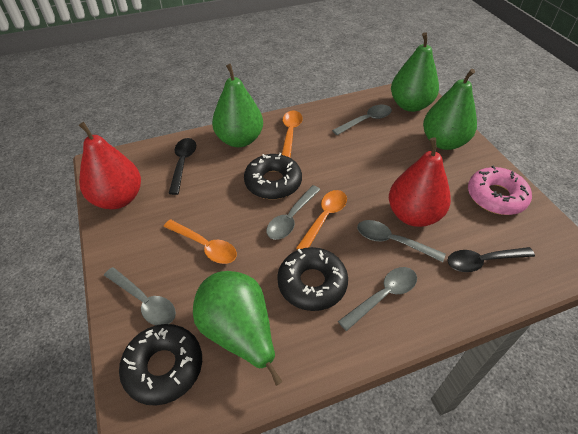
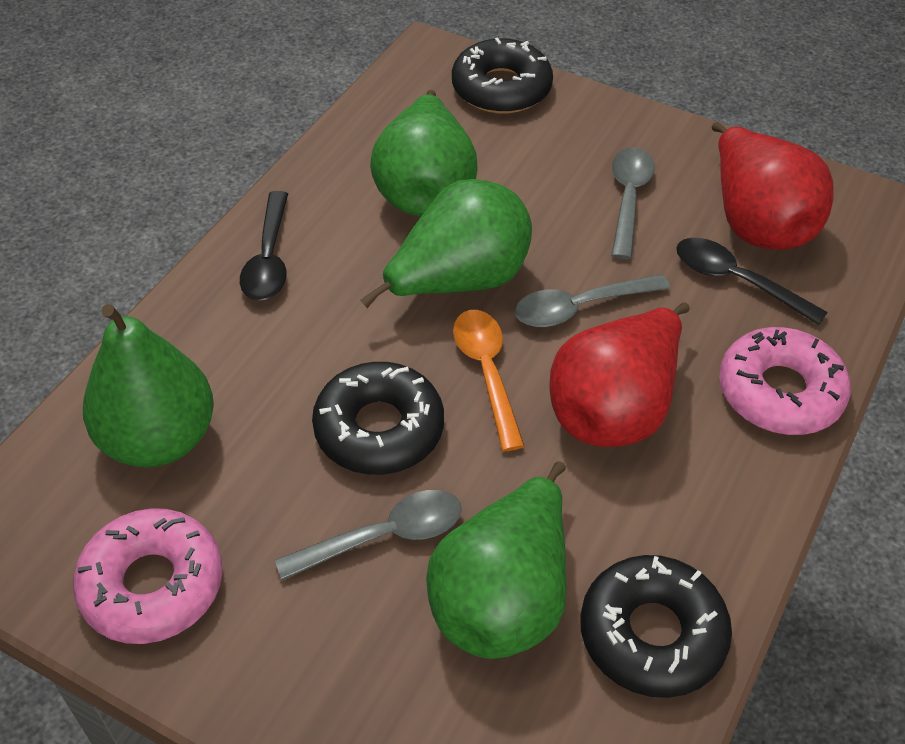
grey spoon: [104,267,176,325] [266,185,321,240] [332,105,392,135] [338,267,417,331] [357,220,446,262] = 5 -> [275,490,462,580] [515,274,670,327] [611,148,655,259] = 3
orange spoon: [164,220,237,264] [282,111,303,158] [296,190,347,250] = 3 -> [453,310,525,451] = 1
pink donut: [468,166,532,215] = 1 -> [73,508,223,644] [719,327,851,435] = 2

